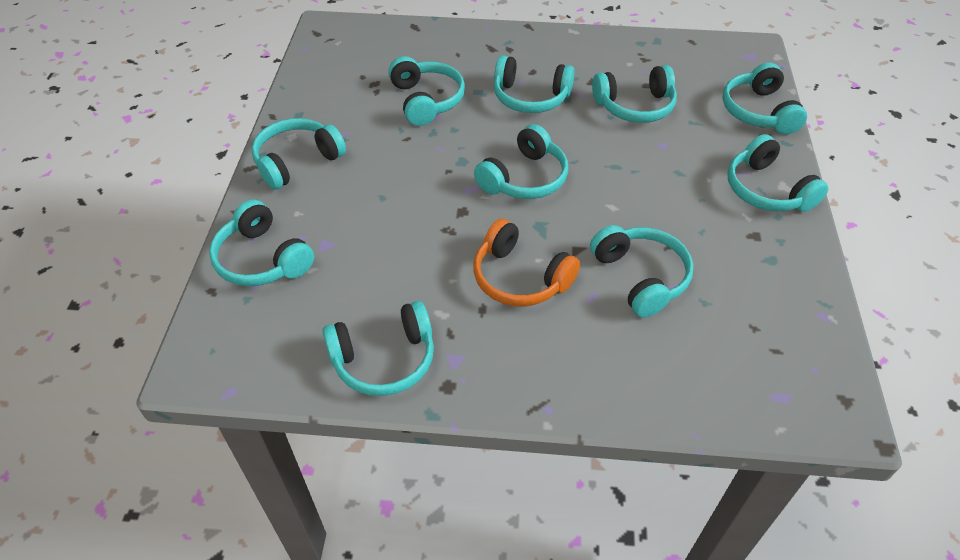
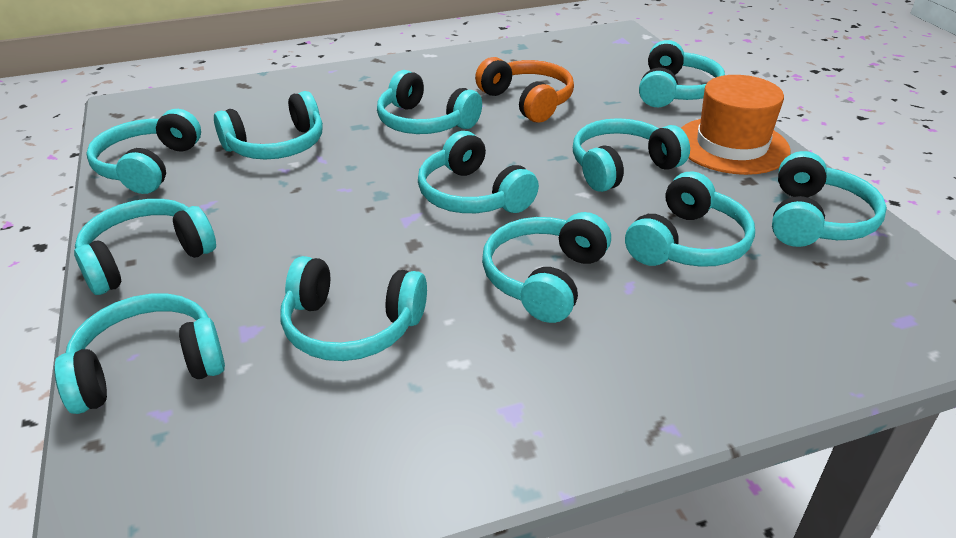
orange hat: none = 0 -> [681,75,791,175] = 1
turquoise headphones: [209,199,314,286] [252,118,346,190] [322,301,434,396] [388,56,465,126] [474,124,568,199] [494,55,575,113] [590,225,694,318] [592,65,677,123] [722,62,807,134] [728,134,828,212] = 10 -> [54,293,225,414] [74,199,216,295] [86,109,201,194] [214,91,323,160] [280,256,427,361] [377,70,482,134] [418,131,539,213] [482,212,611,323] [573,118,690,192] [625,171,755,267] [639,40,725,107] [772,151,887,247] = 12

